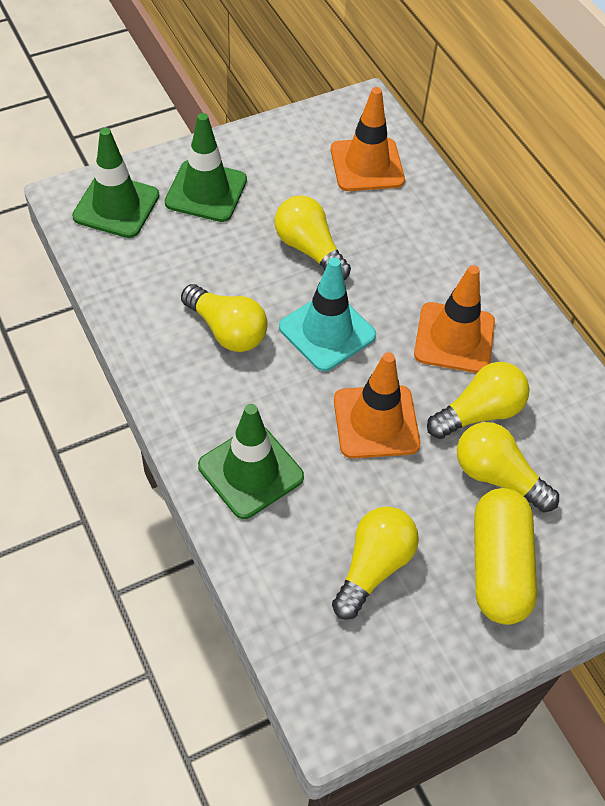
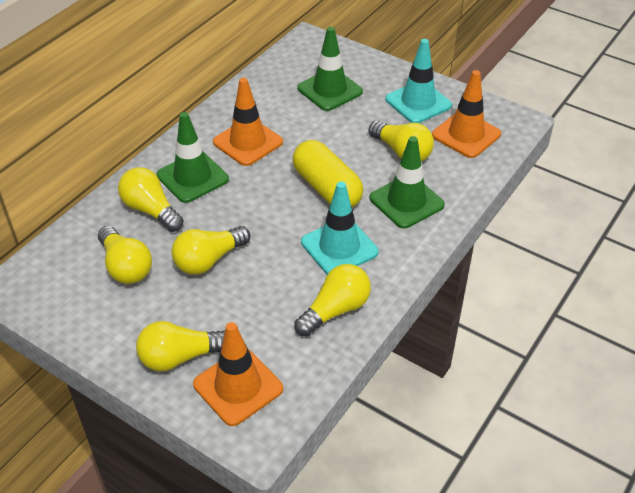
turquoise traffic cone: [279,258,376,371] = 1 -> [301,182,379,275] [385,39,452,123] = 2
yellow light bulb: [181,284,268,352] [275,195,351,280] [332,506,419,620] [427,362,529,439] [457,422,559,512] = 5 -> [98,226,152,284] [118,167,184,232] [136,321,225,371] [172,226,250,275] [294,264,371,337] [369,120,434,162] = 6

